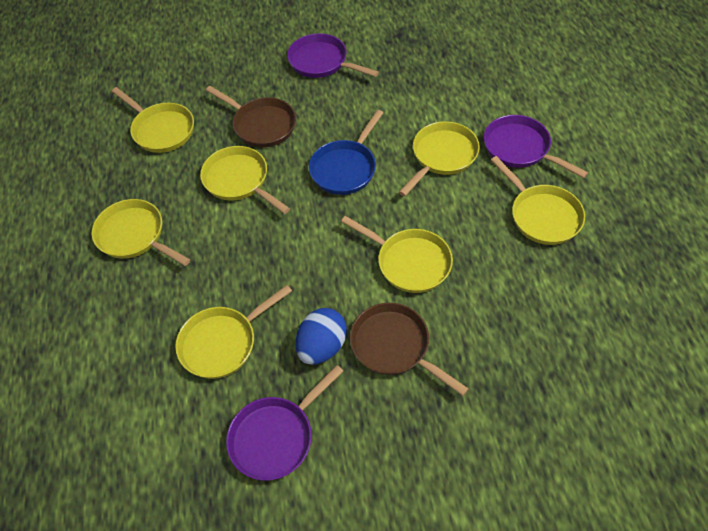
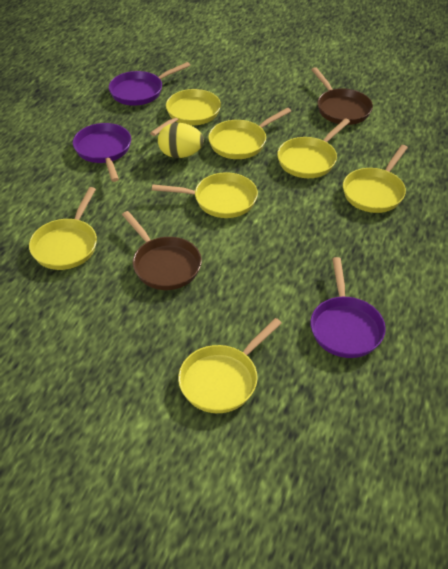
blue egg: [295,308,347,365] = 1 -> none = 0
blue pan: [309,110,383,195] = 1 -> none = 0
yellow egg: none = 0 -> [158,123,204,158] = 1

